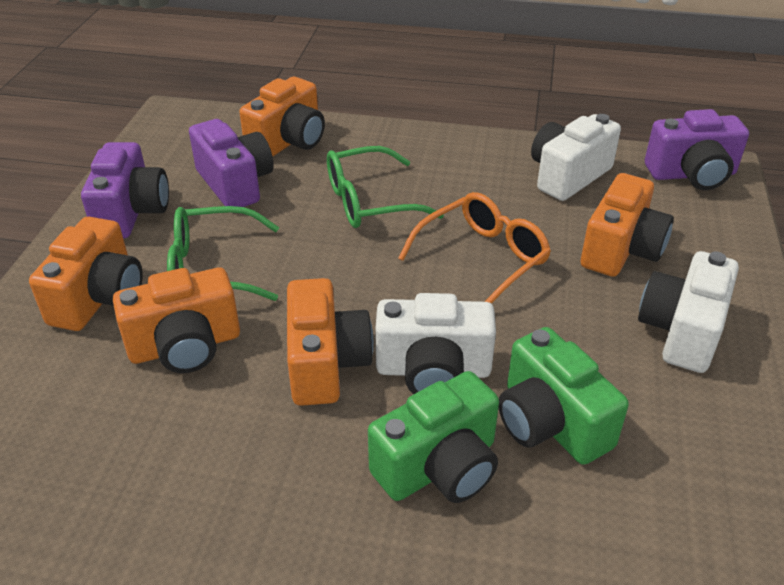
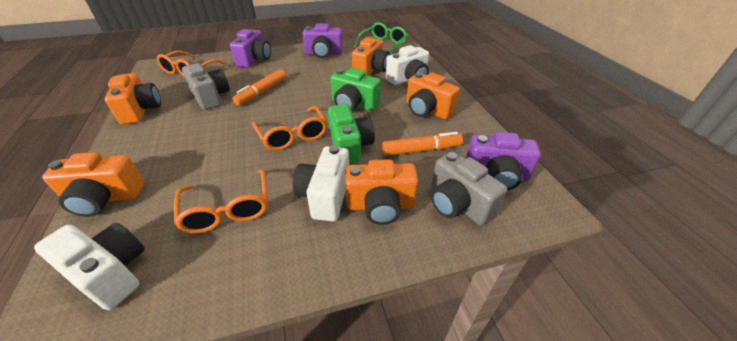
green glasses: [167,206,279,301] [327,146,444,228] = 2 -> [354,22,408,55] = 1
grey camera: none = 0 -> [182,63,230,110] [431,151,507,225] = 2
orange glasses: [398,192,551,304] = 1 -> [157,50,226,77] [174,169,268,233] [252,106,327,151] = 3
orange marker: none = 0 -> [232,69,286,106] [382,132,463,156] = 2

